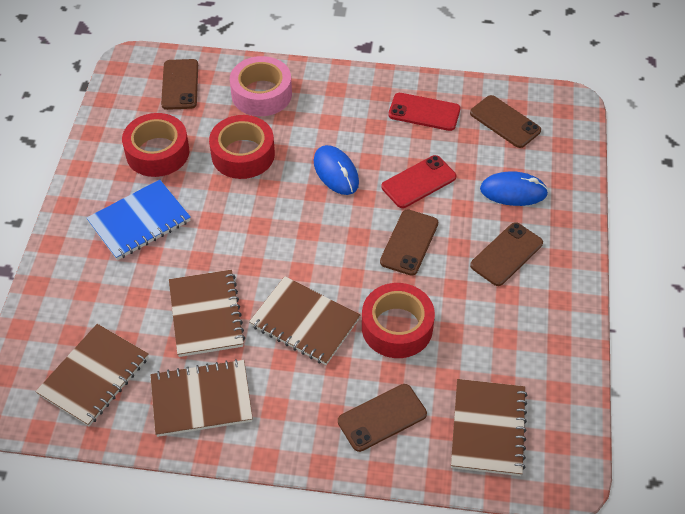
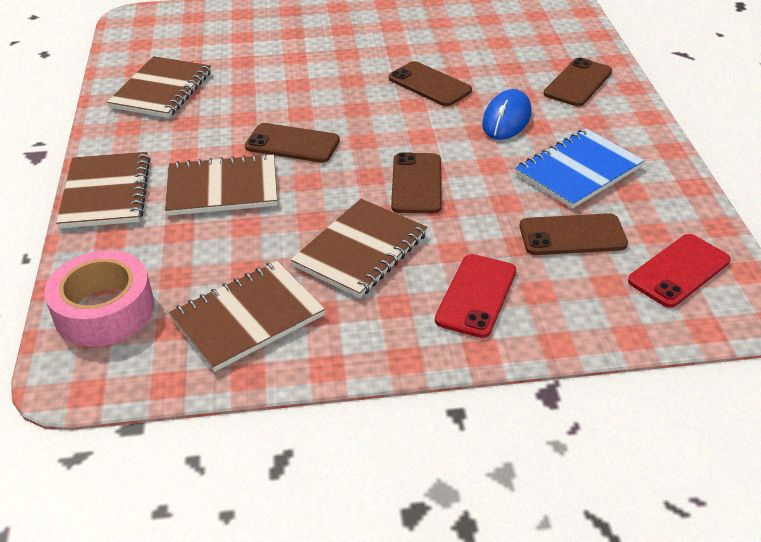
blue mouse: [313,145,359,195] [480,171,548,206] = 2 -> [482,89,531,140] = 1
red tape: [122,113,189,177] [209,115,275,179] [362,283,435,358] = 3 -> none = 0

